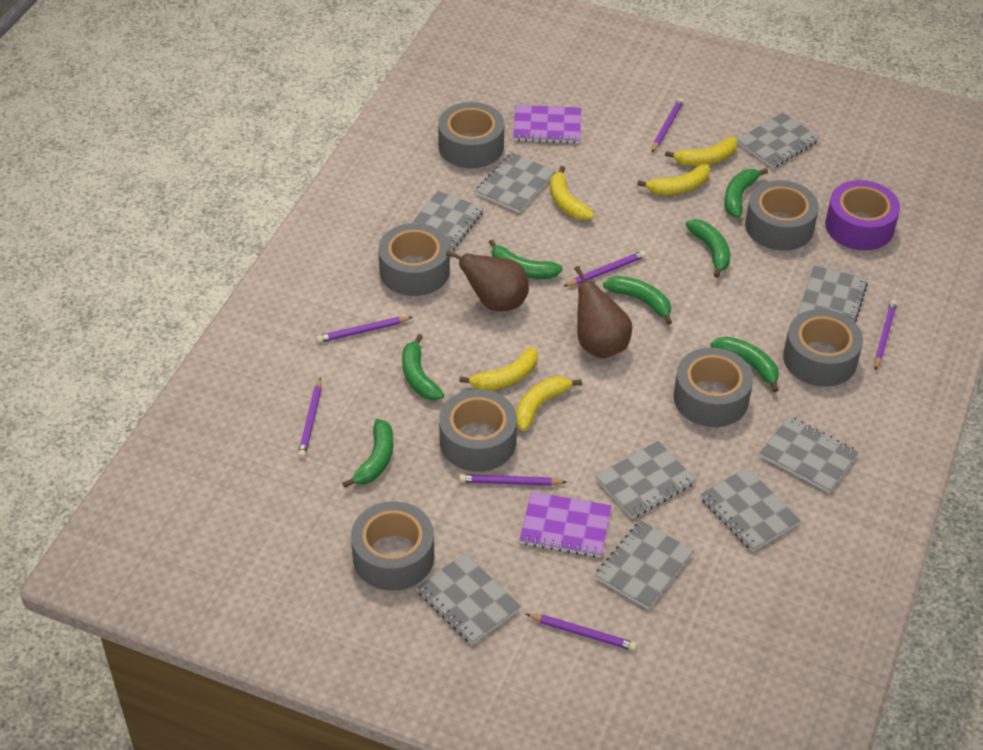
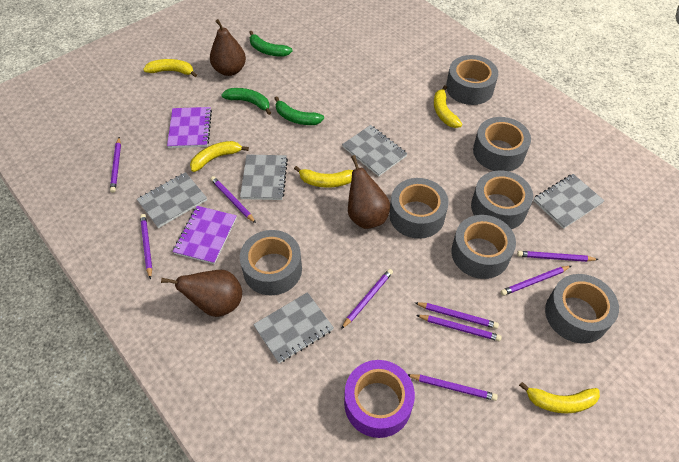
brown pear: [446,250,529,312] [574,266,632,358] = 2 -> [161,270,242,317] [210,19,246,76] [348,155,390,229] = 3
green banana: [342,419,393,488] [402,334,444,400] [489,239,563,279] [603,276,672,325] [685,219,730,278] [711,337,779,392] [724,168,768,218] = 7 -> [221,88,271,115] [249,31,293,57] [274,97,324,125] = 3
grey notebook: [412,191,484,252] [417,553,521,645] [475,152,555,213] [595,441,696,519] [595,520,694,609] [700,467,801,551] [737,112,819,169] [760,416,859,493] [798,265,868,323] = 9 -> [137,172,207,228] [240,154,288,200] [253,292,334,363] [342,125,407,176] [533,174,604,229] = 5
purple pencil: [298,377,322,458] [316,317,413,343] [459,474,567,486] [526,614,637,651] [563,251,646,287] [651,98,684,153] [874,300,897,371] = 7 -> [110,137,121,193] [140,214,152,279] [211,176,256,223] [341,269,393,329] [408,374,498,401] [415,302,499,329] [416,315,502,341] [501,266,571,296] [517,251,599,262] = 9

